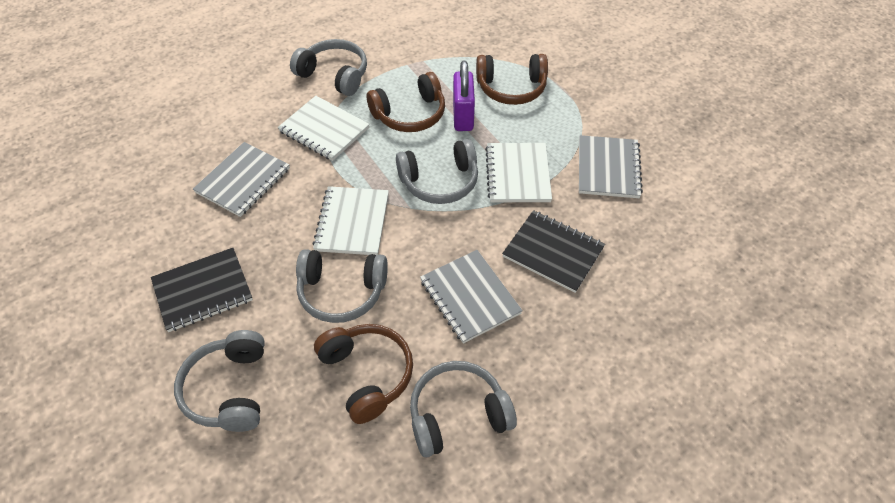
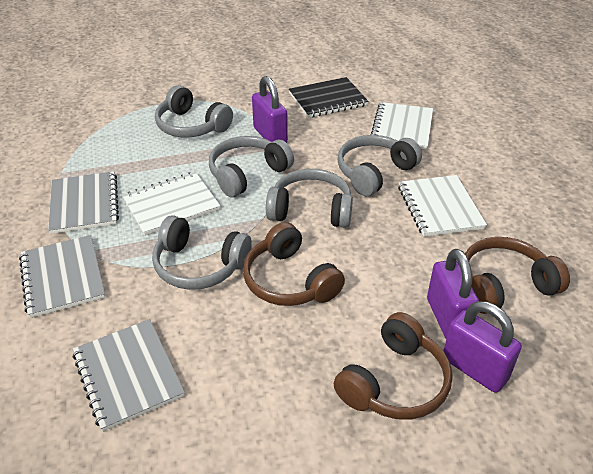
black notebook: [151,248,253,332] [502,210,605,293] = 2 -> [289,77,368,118] = 1
purple padlock: [453,61,475,131] = 1 -> [252,76,288,143] [427,249,479,339] [443,301,522,393] = 3

